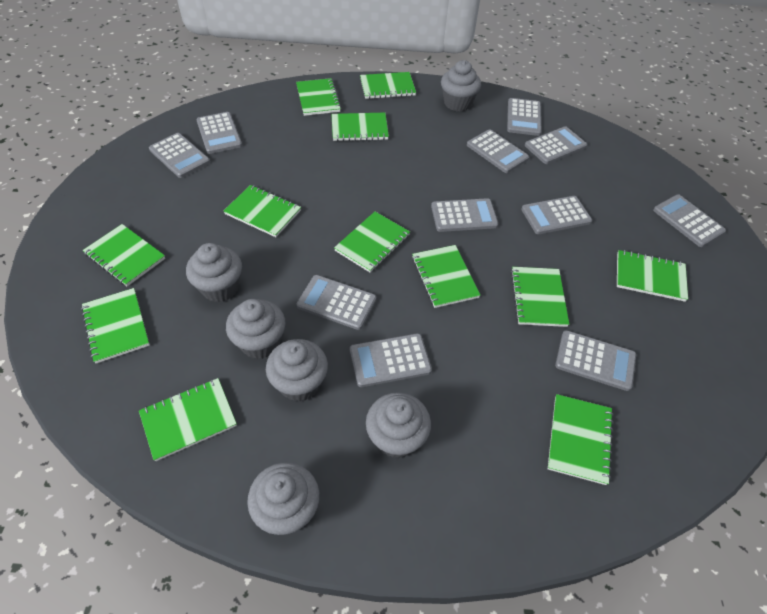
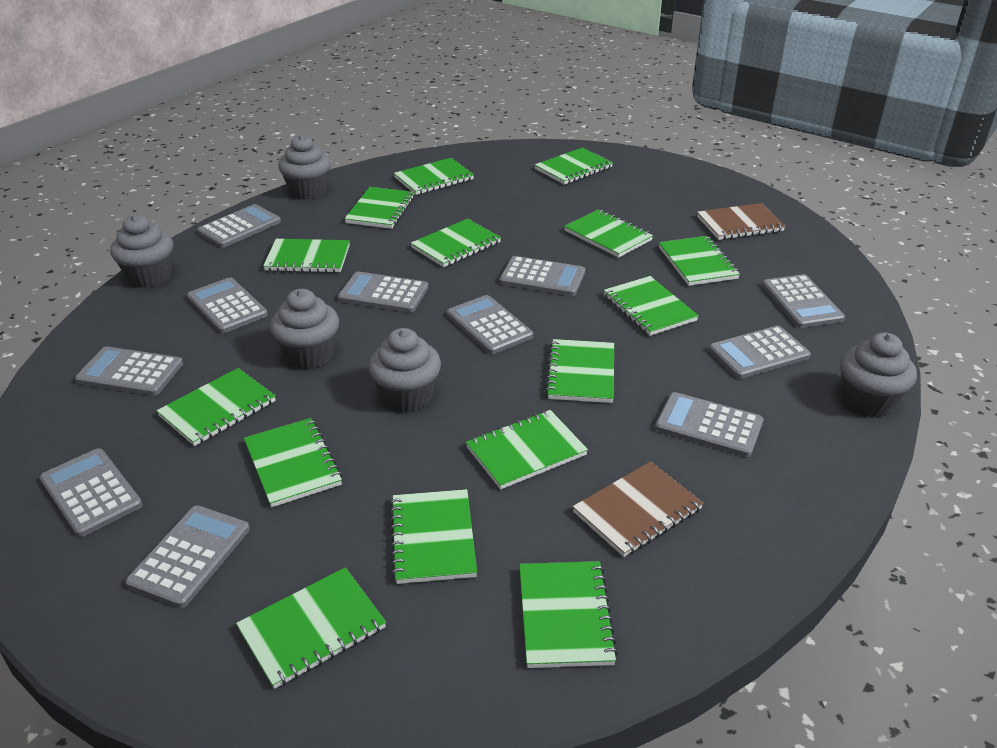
brown notebook: none = 0 -> [573,461,703,557] [697,203,786,240] = 2
green notebook: [81,288,150,364] [83,224,165,286] [139,378,237,461] [224,185,301,237] [296,78,341,116] [331,113,389,141] [334,212,410,272] [360,72,416,99] [412,245,480,308] [511,267,569,327] [548,394,614,485] [617,250,688,302] = 12 -> [156,368,276,446] [236,567,386,689] [244,418,342,507] [263,239,350,273] [344,187,415,229] [390,489,477,584] [394,158,474,195] [411,219,501,267] [466,410,588,489] [519,561,618,668] [535,147,613,185] [545,339,614,403] [564,210,653,258] [604,276,699,336] [659,236,740,286] = 15
grey cupcake: [186,243,242,302] [226,299,285,359] [247,462,319,535] [266,339,328,401] [366,392,431,458] [441,60,481,112] = 6 -> [110,215,173,288] [270,289,339,369] [278,135,331,200] [368,328,441,412] [840,333,917,417] = 5

